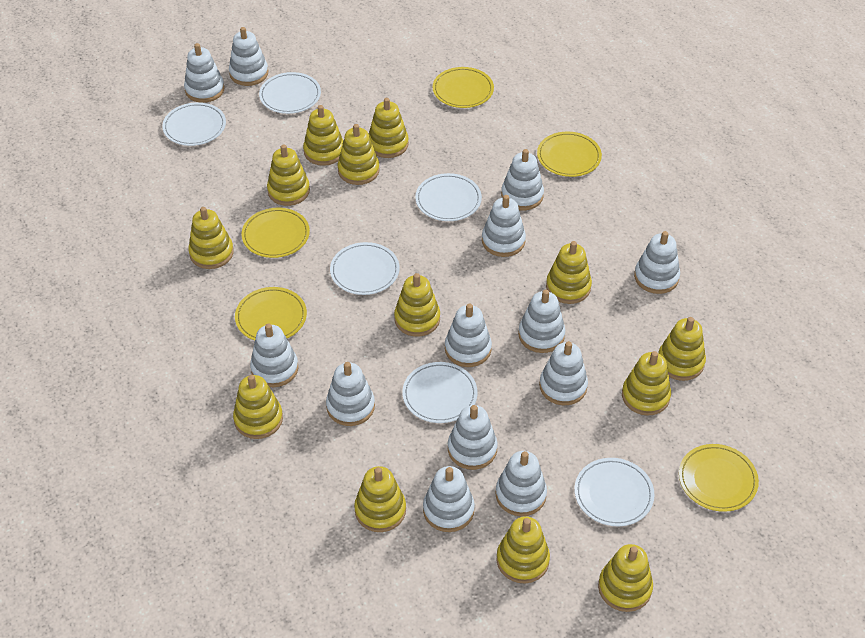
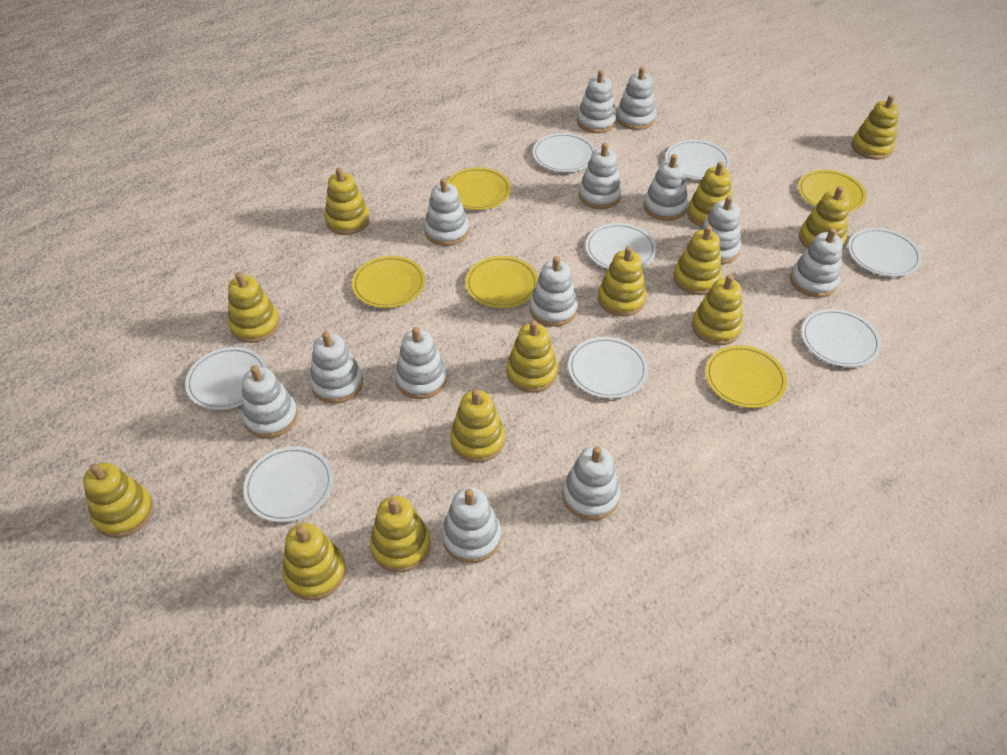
white plate: [162,102,226,146] [259,72,321,114] [330,242,400,295] [402,362,478,423] [415,173,482,221] [574,458,655,526] = 6 -> [185,347,267,410] [243,446,333,522] [533,133,596,172] [568,337,648,399] [586,223,656,269] [665,140,730,180] [801,309,881,367] [848,228,922,277] = 8

